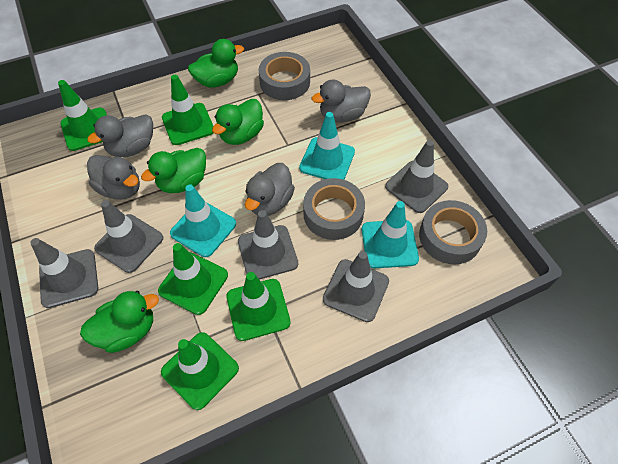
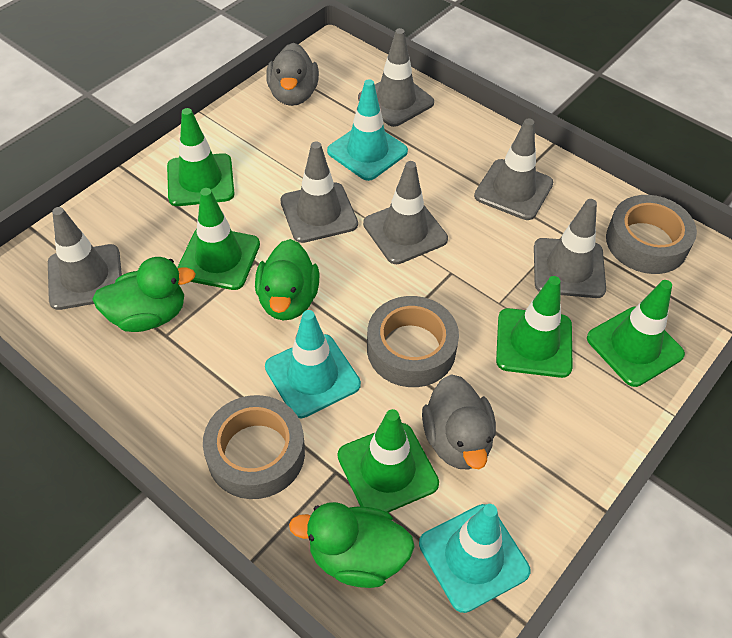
green duck: [80,291,159,353] [141,148,206,193] [188,39,244,88] [212,99,264,145] = 4 -> [92,257,196,332] [255,239,319,321] [289,502,415,588] = 3
grey duck: [87,155,140,200] [88,114,153,157] [245,163,295,216] [312,80,371,122] = 4 -> [266,43,319,106] [422,374,496,470] = 2
grey traffic cone: [30,238,98,308] [94,200,163,273] [238,210,298,280] [323,251,389,322] [385,140,448,213] = 5 -> [48,207,122,310] [280,141,358,243] [358,28,434,127] [363,161,448,264] [474,118,553,220] [534,199,606,298] = 6

